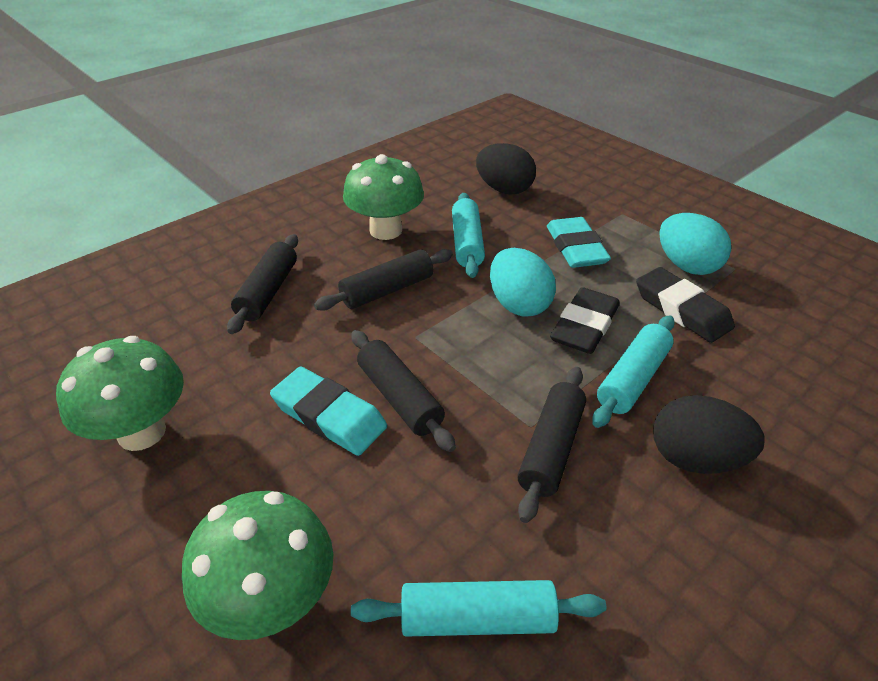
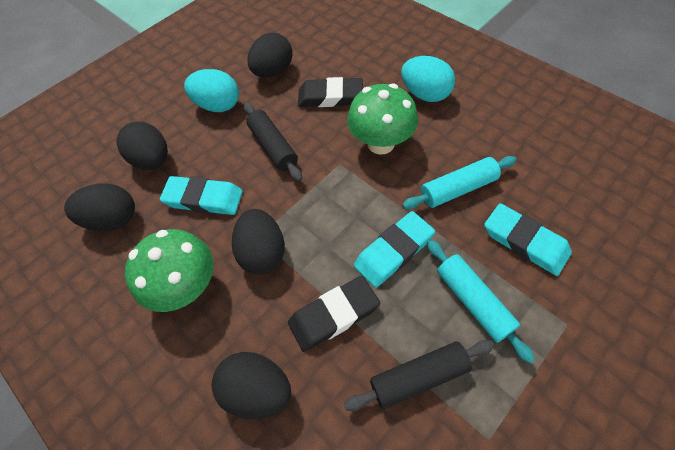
black egg: [476,143,536,195] [653,395,765,474] = 2 -> [64,183,135,231] [117,122,168,170] [211,352,291,419] [232,209,285,275] [248,33,293,78] = 5
black rolling pin: [227,234,298,334] [314,249,453,311] [351,330,456,452] [517,367,586,523] = 4 -> [244,103,302,182] [344,340,494,411] = 2
green mushroom: [56,336,184,451] [182,491,333,640] [343,154,424,240] = 3 -> [125,229,214,312] [347,83,418,155] = 2
turquoise eraser: [270,367,387,456] [547,217,611,268] = 2 -> [160,176,243,215] [354,211,435,288] [484,203,572,276] = 3
turquoise rolling pin: [351,580,606,637] [452,193,485,278] [592,315,675,428] = 3 -> [402,156,517,209] [427,240,535,363] = 2

